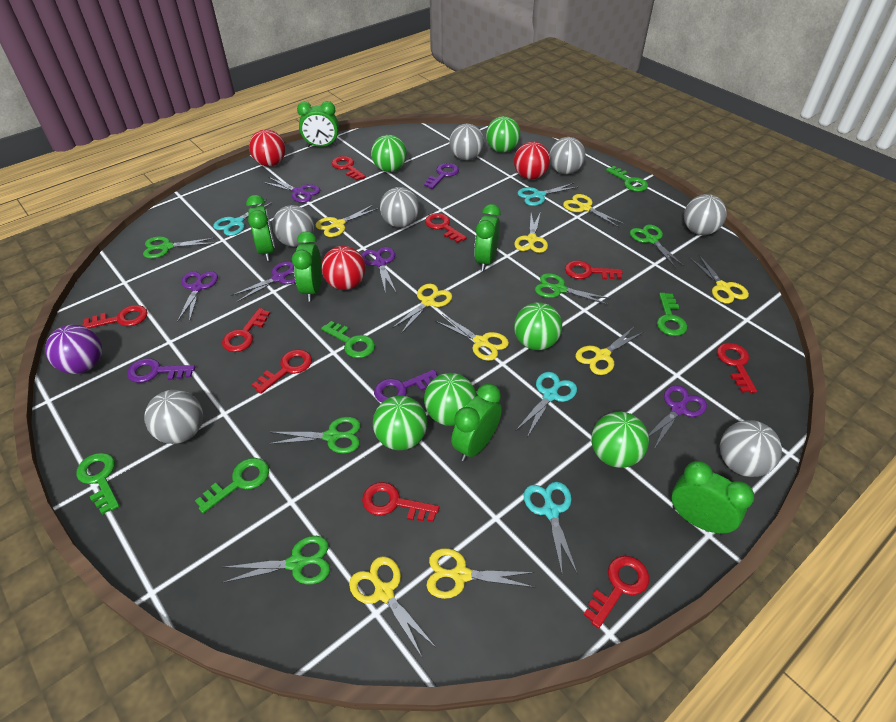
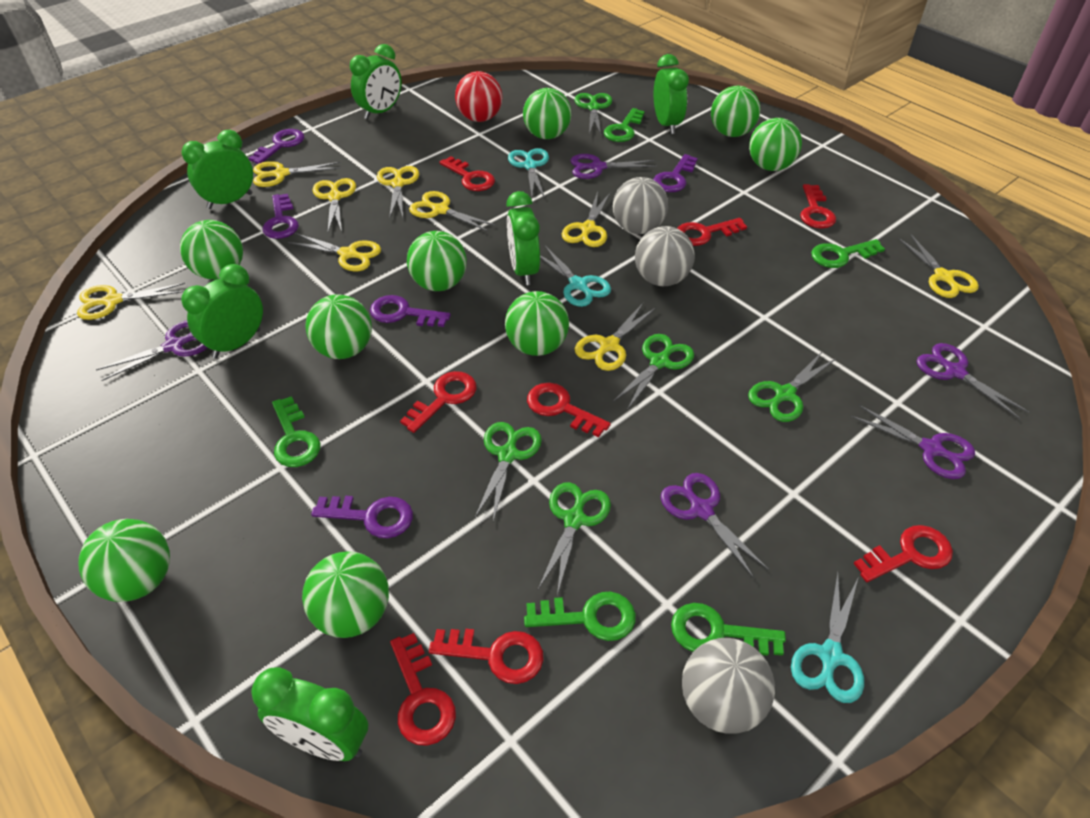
green ball: [371,135,407,172] [373,396,427,450] [424,373,477,426] [486,116,520,153] [514,302,562,350] [591,412,649,468] = 6 -> [79,519,170,602] [180,220,243,280] [302,552,389,638] [305,294,372,359] [407,231,467,291] [505,291,569,356] [523,88,571,139] [711,86,760,137] [749,118,802,171] = 9
grey ball: [145,389,203,444] [272,205,314,247] [380,187,419,228] [449,124,484,160] [549,137,585,174] [684,194,727,235] [720,420,782,477] = 7 -> [613,177,668,234] [635,226,695,286] [682,638,775,734] = 3
purple ball: [45,325,102,374] = 1 -> none = 0
purple key: [127,358,195,383] [374,369,437,403] [424,163,459,189] = 3 -> [249,129,304,164] [262,194,299,239] [311,496,413,538] [370,295,451,327] [653,154,698,192] = 5
red ball: [249,129,286,166] [322,246,366,290] [514,142,550,179] = 3 -> [455,71,502,122] = 1
red key: [82,305,148,328] [222,308,270,352] [252,349,312,394] [331,156,366,181] [362,482,439,522] [425,213,467,243] [565,260,623,279] [583,556,649,628] [717,343,757,393] = 9 -> [390,633,456,746] [400,371,477,433] [429,629,544,684] [440,156,495,191] [527,383,611,437] [677,218,747,246] [800,184,836,229] [854,525,953,582] = 8
turquoise scissors: [213,200,273,236] [516,372,577,437] [517,183,578,206] [523,482,577,573] = 4 -> [508,148,549,198] [540,246,611,307] [791,572,864,703] = 3

